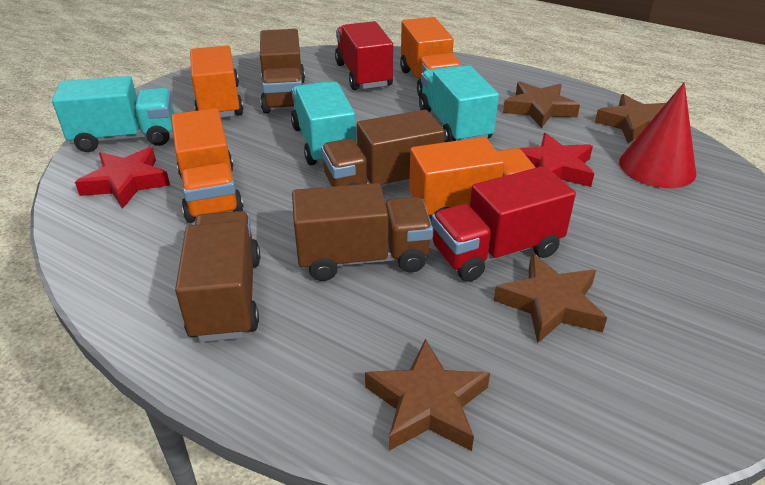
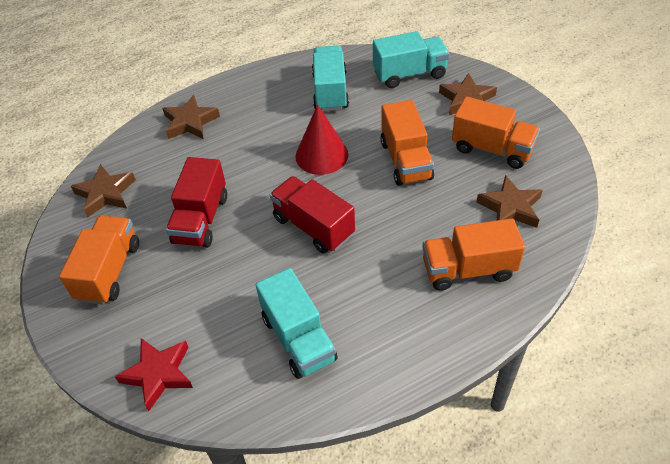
brown truck: [175,211,260,342] [260,29,305,113] [292,183,433,281] [321,110,445,187] = 4 -> none = 0
red star: [75,147,170,209] [519,133,594,187] = 2 -> [115,338,193,411] = 1

